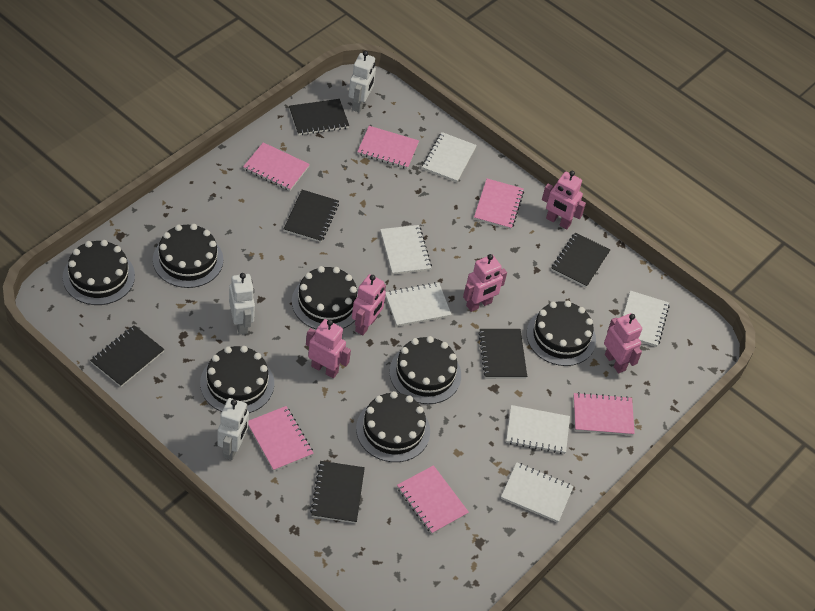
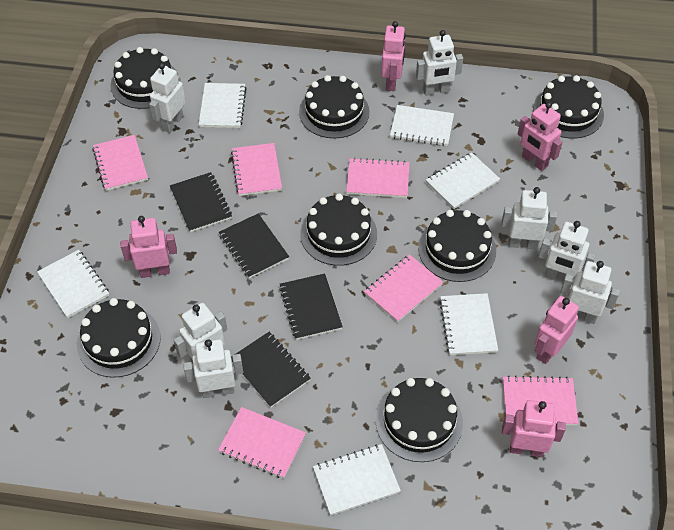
black notebook: [90,325,165,387] [284,190,339,242] [289,99,349,135] [310,461,365,523] [478,329,527,379] [551,232,610,288] = 6 -> [170,172,232,232] [219,213,289,278] [231,332,311,408] [279,273,343,340] = 4
white robot: [217,398,249,460] [229,273,255,335] [349,51,376,113] = 3 -> [149,63,186,133] [174,303,227,364] [183,339,243,398] [416,30,463,96] [501,187,557,250] [538,221,596,284] [560,261,620,324] = 7

